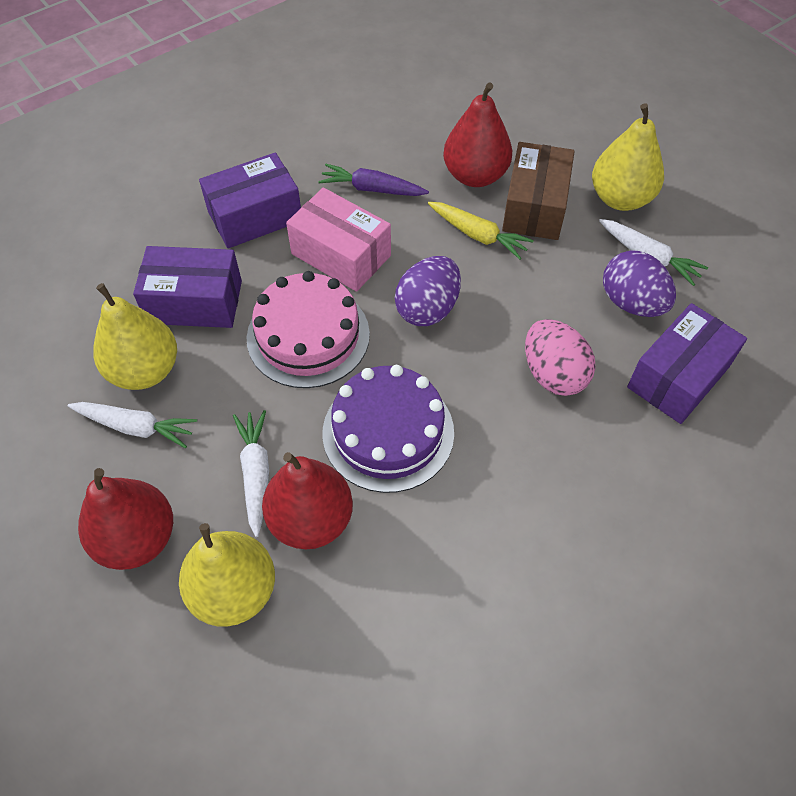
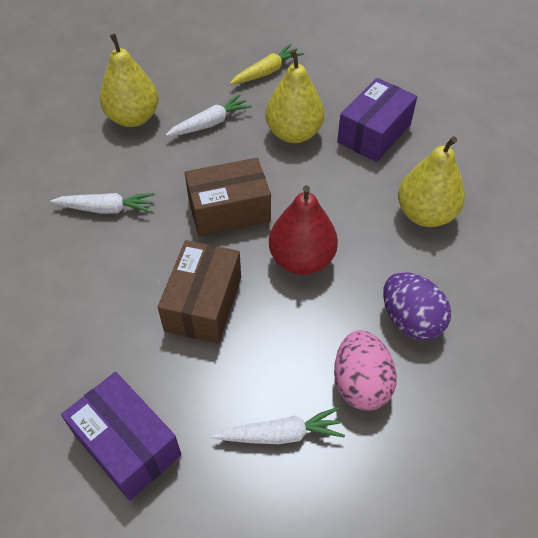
brown box: [502,142,575,240] = 1 -> [158,240,241,344] [185,158,271,237] = 2
pink box: [286,187,391,292] = 1 -> none = 0
pink cake: [247,271,370,388] = 1 -> none = 0
purple box: [133,246,242,328] [199,152,301,248] [627,303,747,424] = 3 -> [61,372,181,501] [337,78,417,162] = 2
purple cake: [323,365,454,493] = 1 -> none = 0
purple carrot: [318,164,429,196] = 1 -> none = 0
purple egg: [395,256,461,326] [603,250,676,317] = 2 -> [383,272,451,340] = 1
red pear: [78,468,173,570] [262,452,353,549] [443,82,512,187] = 3 -> [269,185,338,275] = 1

